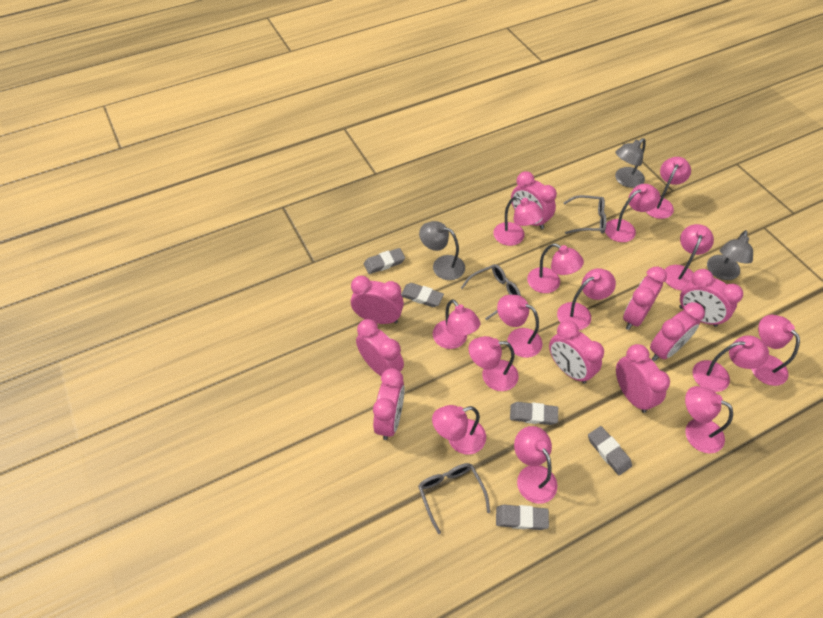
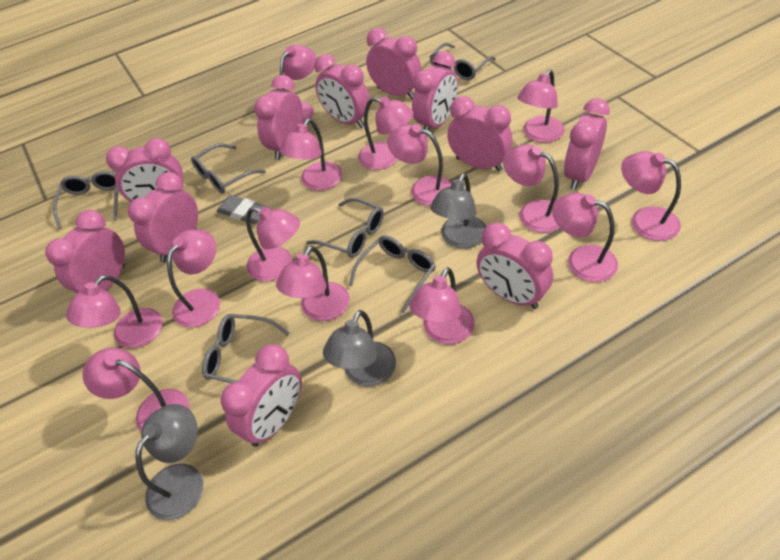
grey eraser: [364,248,405,274] [401,283,444,307] [496,505,549,530] [510,402,558,425] [588,426,632,475] = 5 -> [217,195,268,224] = 1
grey glasses: [418,463,490,534] [461,264,521,320] [563,195,607,234] = 3 -> [53,171,118,229] [191,143,266,194] [202,314,290,383] [306,198,384,258] [349,235,436,314] [430,43,496,80] = 6
pink clock: [351,276,404,324] [356,319,404,376] [373,368,405,440] [511,171,557,229] [549,320,604,384] [616,344,670,413] [623,266,667,330] [650,302,705,361] [679,269,743,327] = 9 -> [45,210,125,293] [106,138,183,202] [128,172,198,263] [221,344,302,447] [254,75,303,160] [314,54,370,128] [366,28,422,99] [412,51,458,135] [447,96,512,172] [476,223,553,309] [564,98,610,190] = 11

